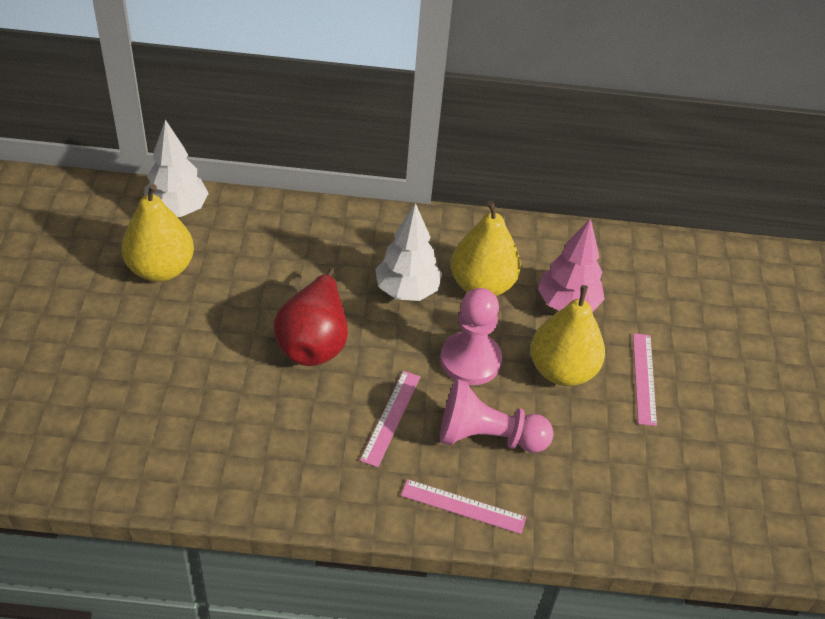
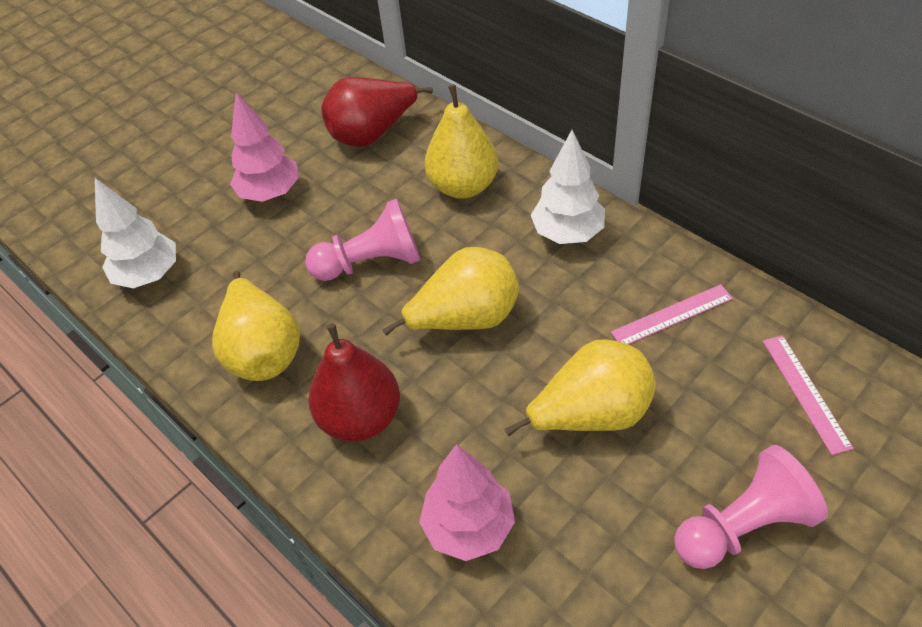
pink ruler: [360,371,421,467] [401,479,526,534] [633,333,657,426] = 3 -> [611,284,733,344] [763,335,854,455] = 2
pink tree: [538,218,605,312] = 1 -> [230,93,299,202] [419,444,515,561] = 2
red pear: [274,268,348,366] = 1 -> [308,323,400,442] [321,77,433,147] = 2
yellow pear: [121,184,194,282] [451,200,521,296] [531,285,605,386] = 3 -> [212,271,300,381] [382,247,519,336] [425,84,498,199] [505,339,656,437] = 4

